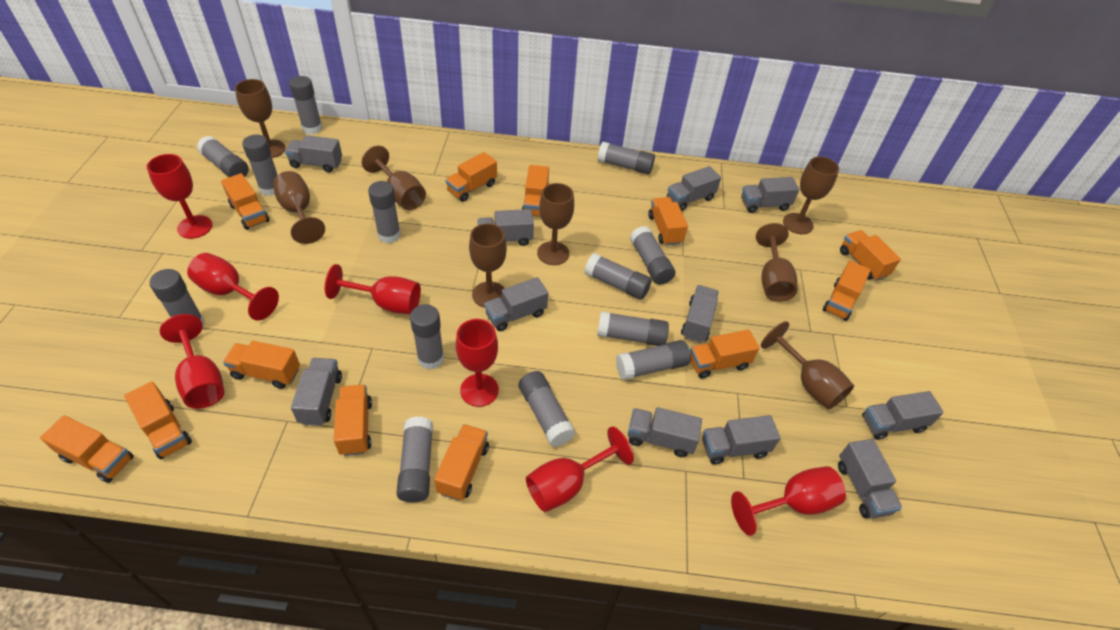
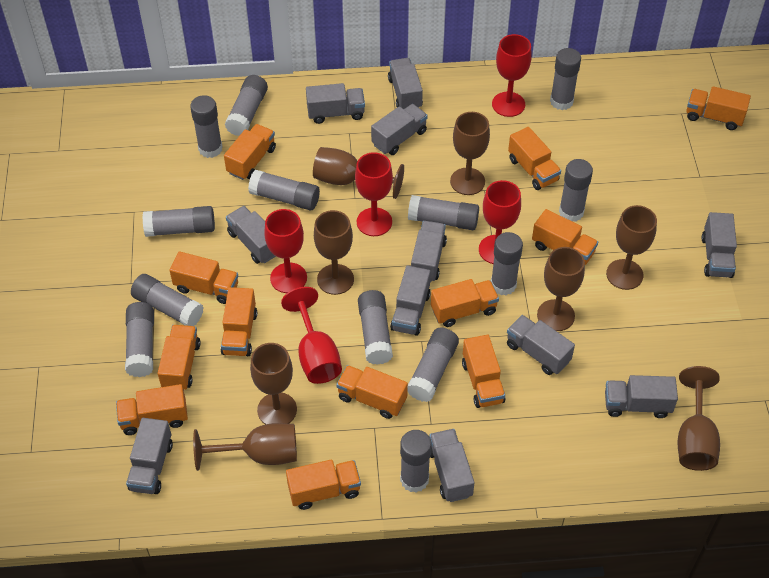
red goblet: [147,154,213,239] [160,314,224,409] [187,253,279,321] [325,264,421,314] [456,319,499,407] [526,426,634,512] [731,466,846,536] = 7 -> [264,209,307,293] [281,287,342,384] [355,152,393,236] [479,180,521,264] [492,34,532,117] = 5

